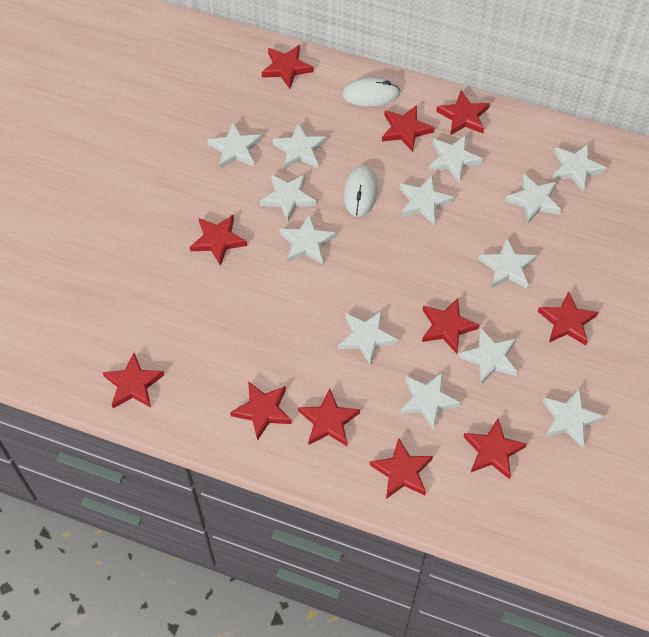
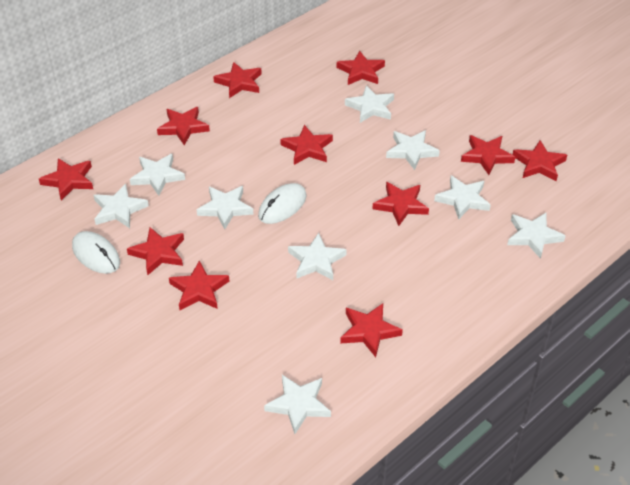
white star: [207,123,262,169] [260,174,316,222] [272,122,327,170] [279,214,336,265] [338,310,398,365] [399,372,461,430] [400,175,454,225] [429,135,483,183] [459,328,518,385] [479,238,537,289] [505,174,561,223] [543,388,605,448] [552,144,607,192] = 13 -> [94,184,149,228] [130,154,185,196] [197,186,254,229] [264,375,331,434] [288,233,347,280] [345,85,394,123] [386,130,440,170] [434,175,491,219] [507,212,565,259] = 9

